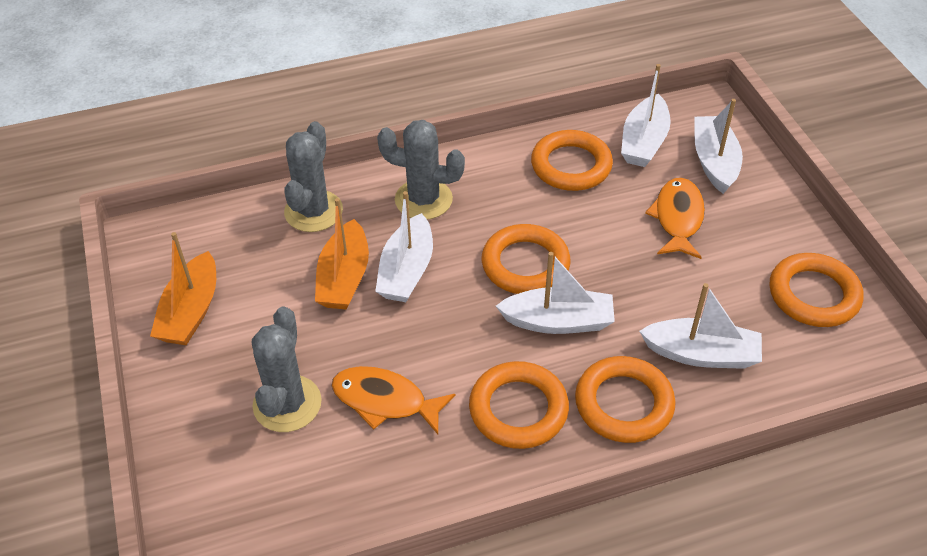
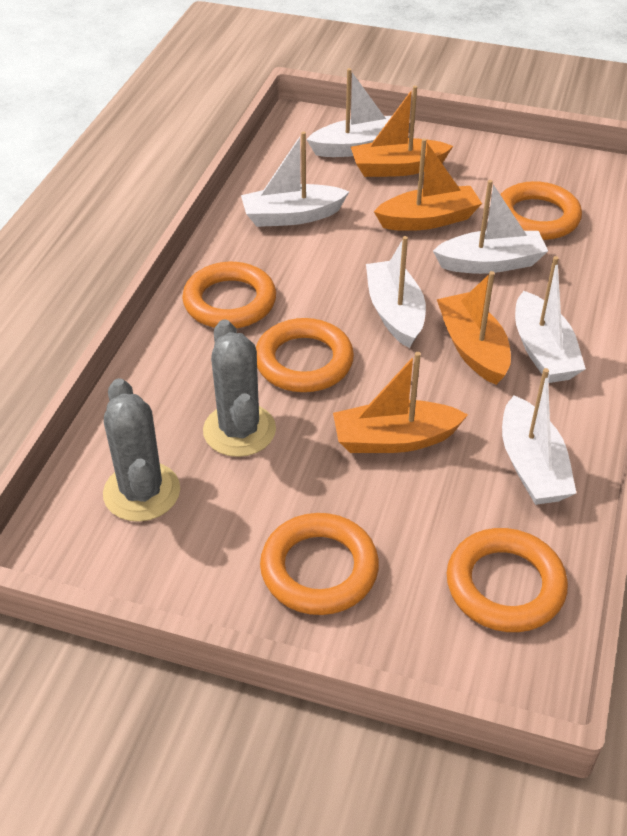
grey cactus: [252,306,322,432] [284,121,343,232] [377,120,465,220] = 3 -> [103,378,180,522] [203,319,276,457] = 2
orange boat: [150,232,216,345] [315,198,369,310] = 2 -> [333,352,468,453] [351,86,453,177] [374,138,482,231] [437,271,511,385] = 4
orange fish: [332,366,455,434] [645,178,705,259] = 2 -> none = 0
white boat: [375,191,433,302] [496,252,615,334] [621,64,671,167] [639,283,762,369] [694,99,743,194] = 5 -> [241,131,349,227] [306,68,392,157] [366,236,426,348] [433,180,548,274] [502,368,576,505] [515,256,586,383] = 6

